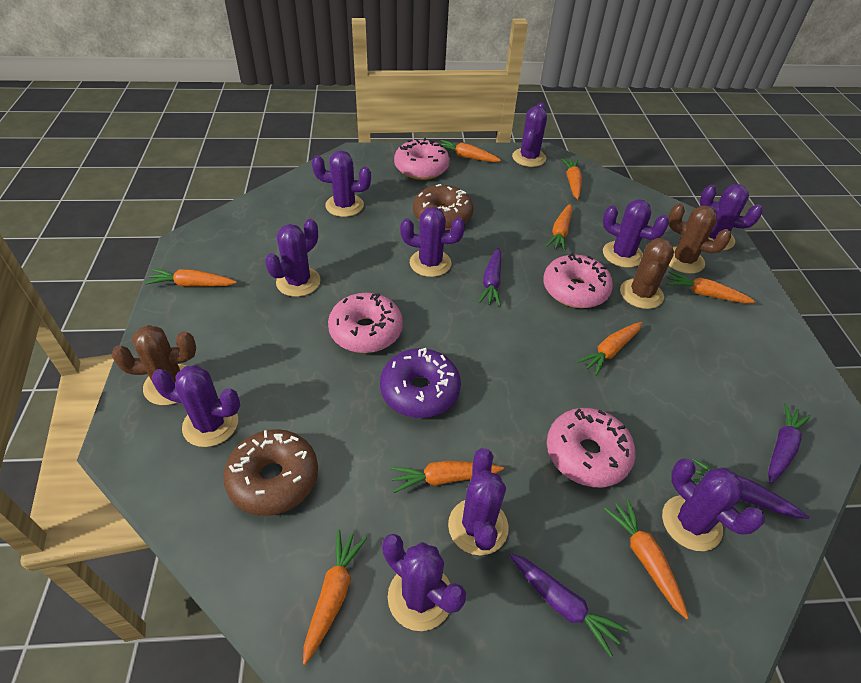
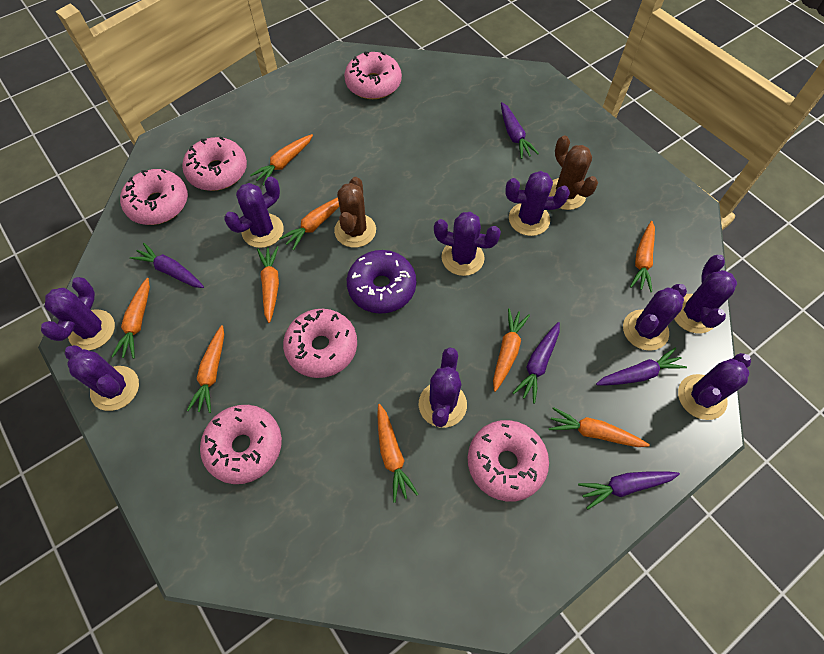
brown cactus: [112,325,196,405] [620,238,674,309] [668,203,731,274] = 3 -> [334,177,376,248] [549,135,598,210] = 2
brown donut: [223,429,318,516] [413,184,473,230] = 2 -> none = 0
pink donut: [328,293,403,353] [394,138,450,180] [543,253,613,308] [547,408,635,487] = 4 -> [120,169,188,225] [182,137,247,191] [200,405,282,484] [283,309,357,378] [344,51,402,99] [468,420,549,502] = 6
purple cactus: [152,365,240,447] [265,219,321,297] [312,150,371,217] [382,534,466,631] [400,207,465,277] [448,448,509,555] [512,103,547,167] [603,199,669,268] [662,459,765,551] [700,184,763,250] = 10 -> [41,277,115,351] [65,345,139,411] [224,177,284,248] [419,348,467,428] [434,212,501,276] [505,171,570,236] [623,284,687,351] [674,255,737,333] [678,353,751,420] = 9
purple carrot: [478,248,502,306] [510,553,628,657] [691,459,809,519] [768,403,811,484] = 4 -> [130,243,204,288] [501,102,539,159] [513,322,560,404] [578,471,680,509] [596,348,687,386] = 5

